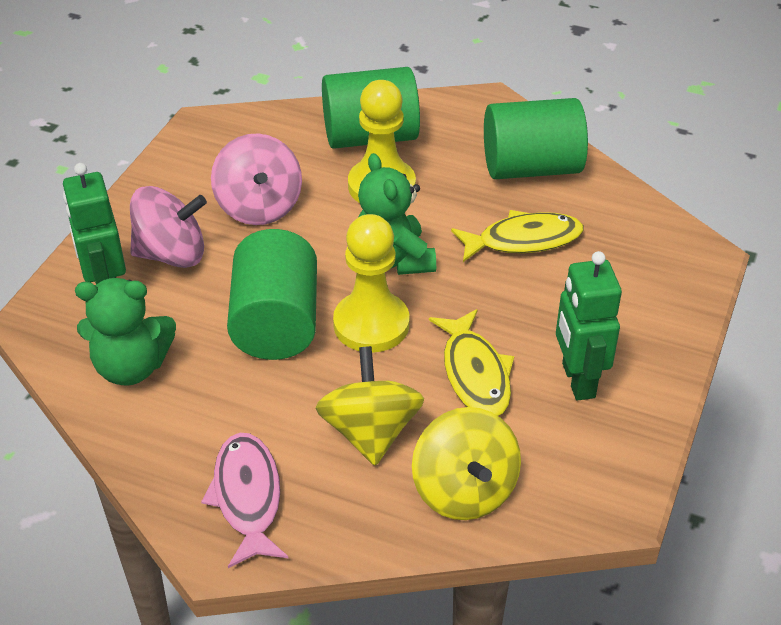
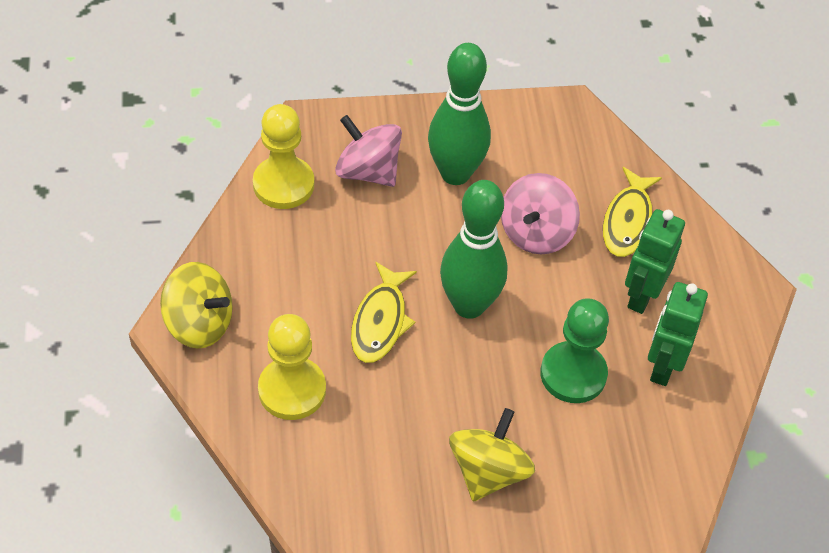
green bowling pin: none = 0 -> [428,43,491,185] [440,180,508,319] = 2
green cylinder: [227,229,317,360] [322,67,420,149] [484,98,588,179] = 3 -> none = 0
green pawn: none = 0 -> [540,298,609,403] = 1
green teddy bear: [75,278,176,386] [358,153,436,275] = 2 -> none = 0
pink fish: [201,433,288,568] = 1 -> none = 0

